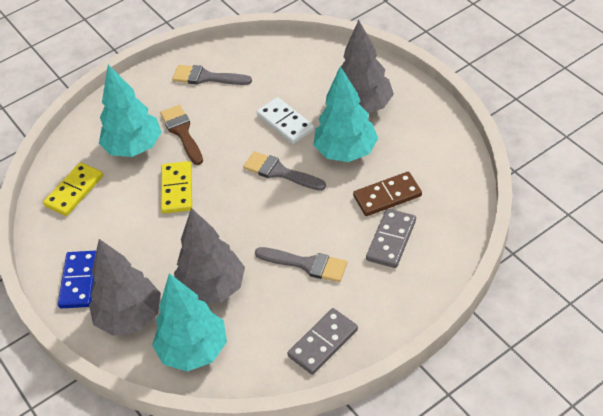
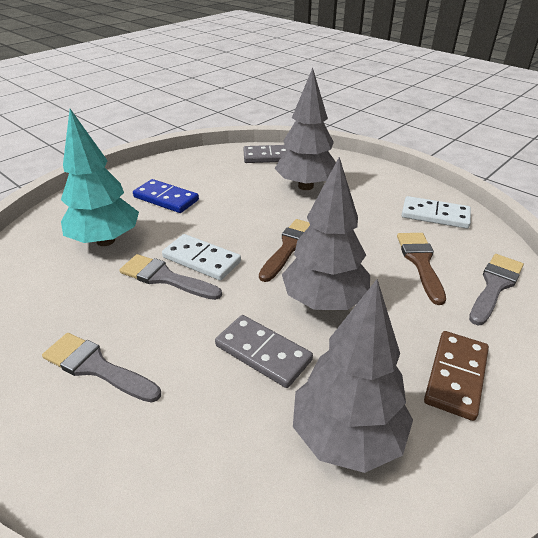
brown brush: [160,105,203,165] = 1 -> [259,219,310,282] [397,233,446,305] = 2
turquoise tree: [99,64,162,157] [152,273,227,371] [313,66,378,162] = 3 -> [61,109,139,246] = 1
white domino: [257,97,314,144] = 1 -> [162,234,241,281] [402,196,471,229] = 2
yellow domino: [43,162,103,216] [161,161,192,214] = 2 -> none = 0

